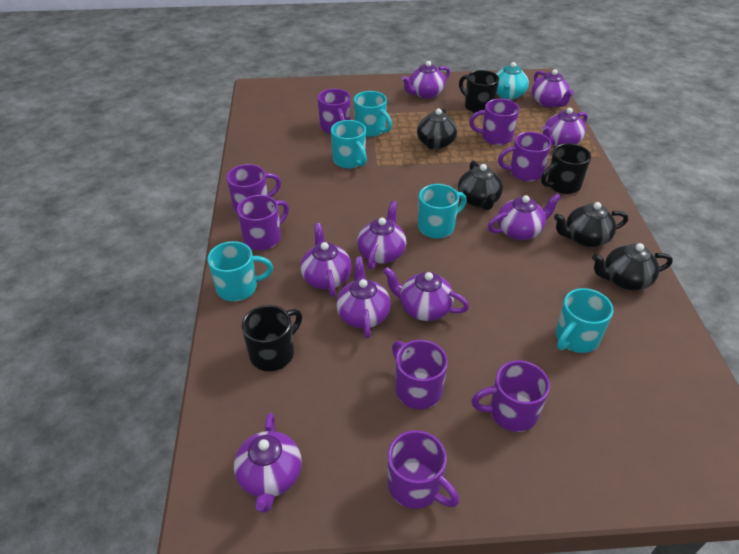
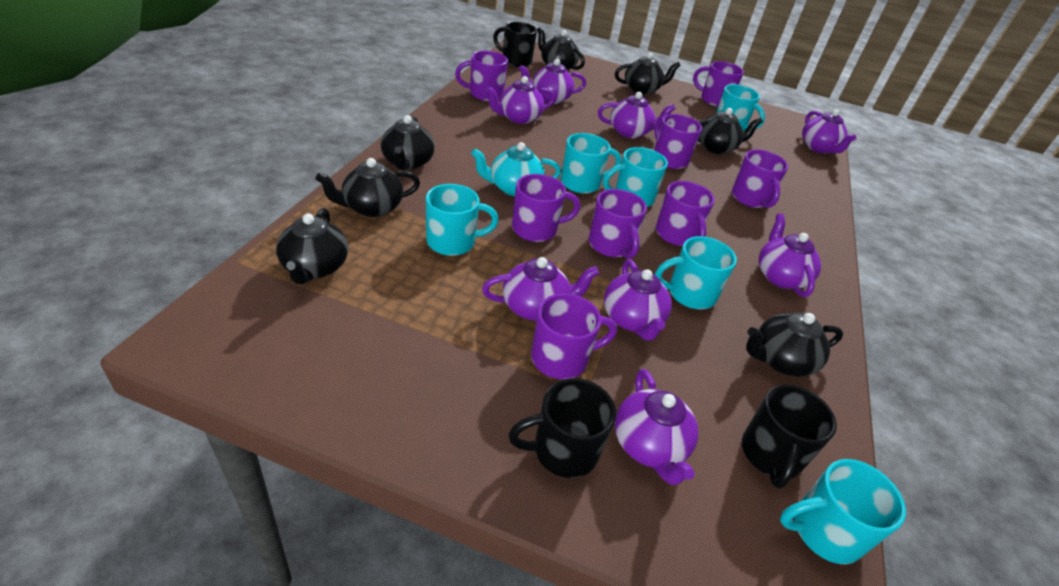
black teapot: [417,108,457,150] [458,160,503,210] [554,202,628,247] [592,243,673,290] = 4 -> [276,208,348,285] [315,158,420,217] [380,115,435,170] [537,27,585,71] [615,53,681,95] [697,108,763,154] [746,312,843,377] = 7
purple teapot: [234,413,302,513] [300,223,352,297] [336,257,390,338] [357,201,406,269] [383,267,469,321] [401,61,450,99] [488,193,561,240] [532,69,574,108] [542,108,588,146] = 9 -> [482,257,599,321] [485,76,555,124] [519,59,586,104] [598,92,675,138] [604,259,672,341] [615,369,698,485] [759,213,821,297] [802,110,857,153] = 8
turquoise mug: [207,241,273,301] [331,120,367,169] [354,91,392,137] [418,184,467,238] [556,288,613,353] = 5 -> [426,184,499,256] [561,133,622,194] [603,147,668,207] [655,236,737,309] [716,84,765,131] [780,459,906,564] = 6

